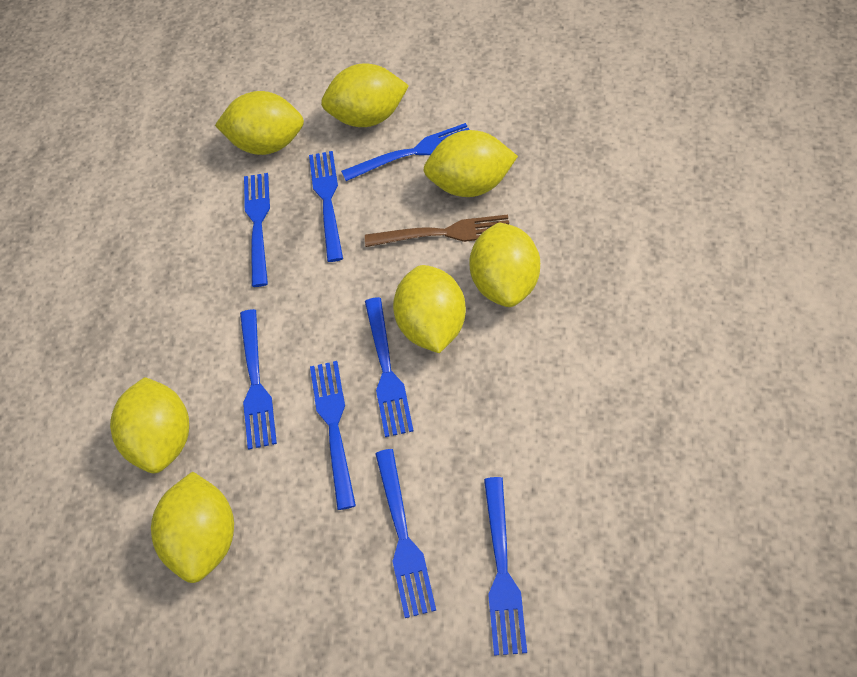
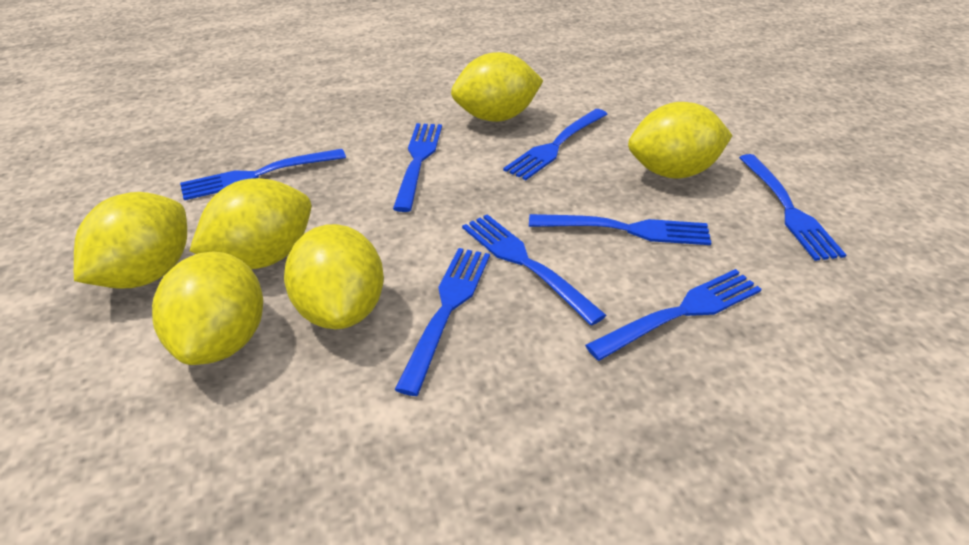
brown fork: [365,214,509,247] = 1 -> none = 0
yellow lemon: [110,377,189,473] [151,472,234,583] [215,91,304,155] [321,64,409,127] [393,265,466,353] [423,130,518,197] [469,222,540,307] = 7 -> [74,192,187,289] [152,251,263,365] [189,178,311,269] [284,224,384,329] [451,52,544,122] [628,102,733,179] = 6

